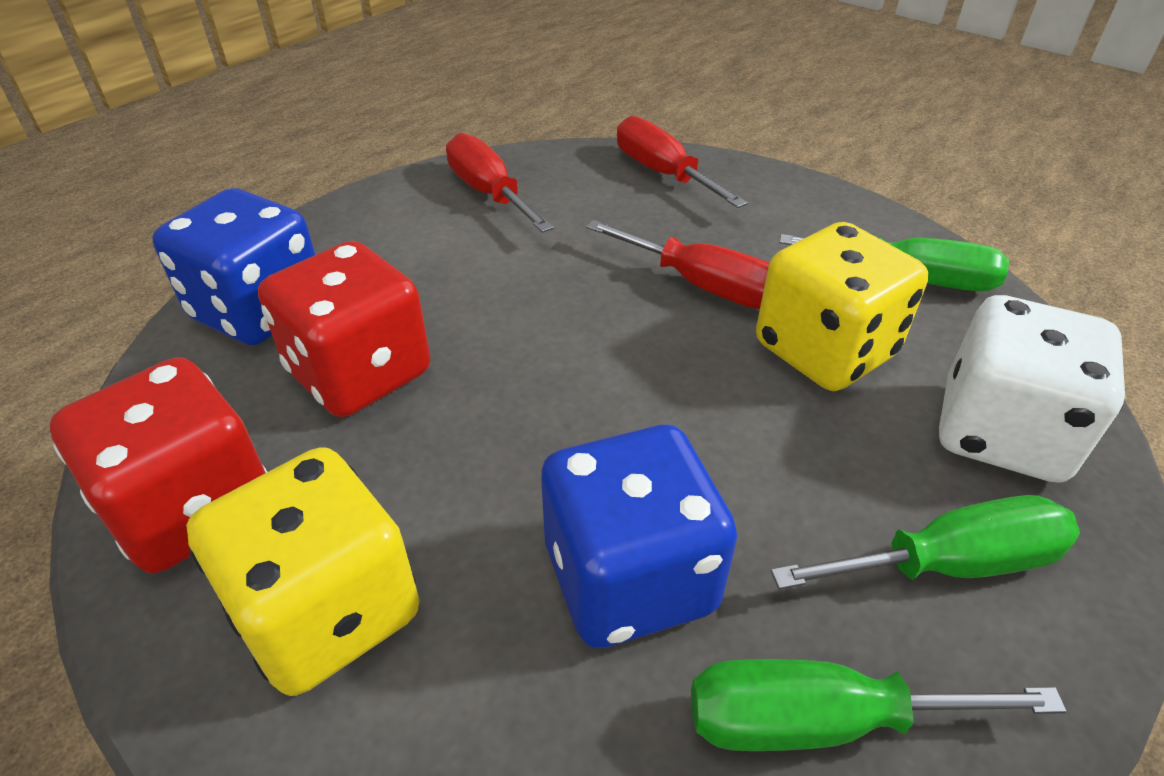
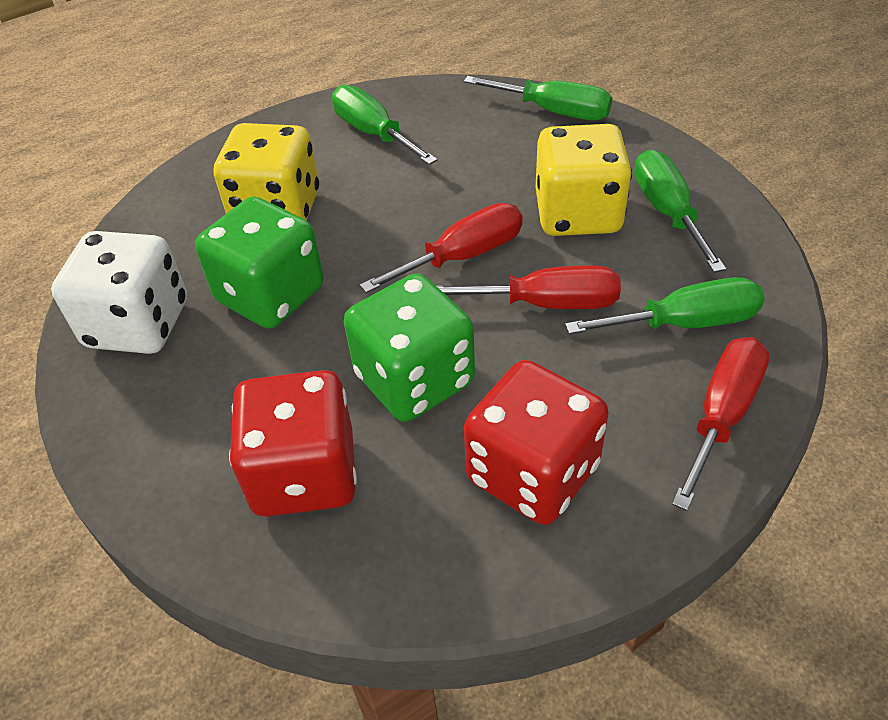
blue dice: [152,188,315,345] [541,424,737,648] = 2 -> none = 0
green dice: none = 0 -> [195,197,324,329] [344,273,475,422] = 2
green screwdriver: [691,659,1067,751] [771,495,1080,589] [779,234,1009,291] = 3 -> [332,85,438,165] [464,76,612,120] [565,277,765,334] [634,150,726,273] = 4

